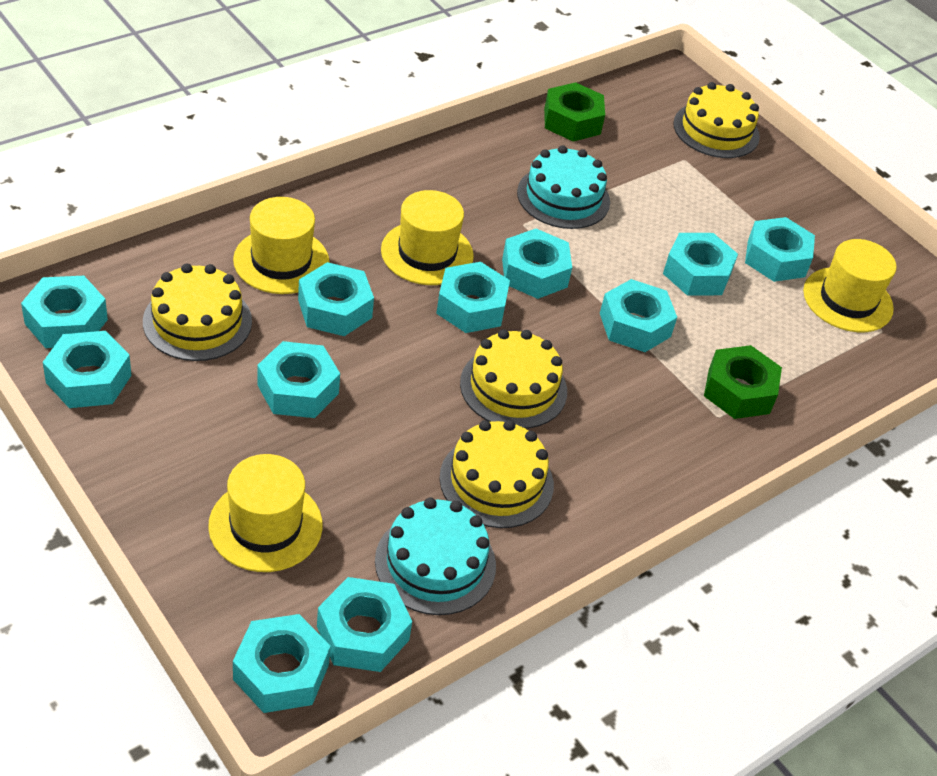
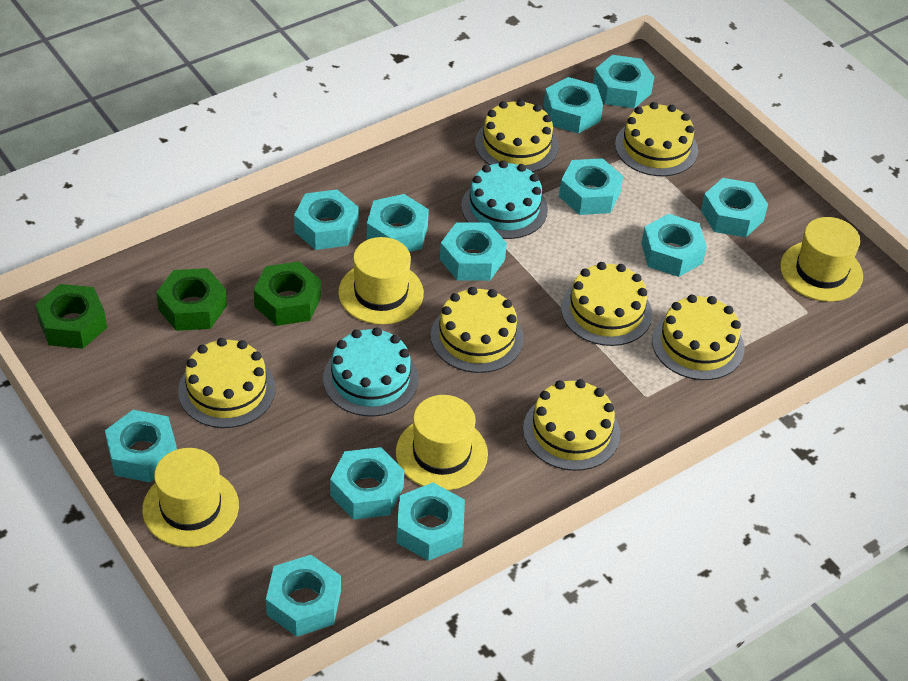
green nut: [544,82,605,142] [704,345,782,419] = 2 -> [35,284,107,349] [156,268,227,331] [254,262,321,326] = 3
turquoise nut: [21,276,108,348] [43,331,131,408] [233,614,331,713] [257,341,340,418] [298,262,374,336] [317,577,412,672] [436,262,510,333] [502,229,572,299] [600,279,677,352] [663,233,738,296] [745,217,815,282] = 11 -> [105,410,177,483] [266,555,341,637] [294,190,359,250] [330,447,404,520] [367,194,429,252] [396,483,465,561] [440,222,507,281] [544,77,603,134] [559,158,623,215] [593,55,654,108] [641,214,707,277] [701,178,768,237] = 12
yellow cake: [143,264,252,361] [440,420,554,528] [460,329,567,429] [673,82,760,158] = 4 -> [178,338,275,428] [431,287,524,373] [475,99,559,172] [523,379,620,471] [561,262,652,346] [615,102,698,176] [652,295,745,380] = 7

